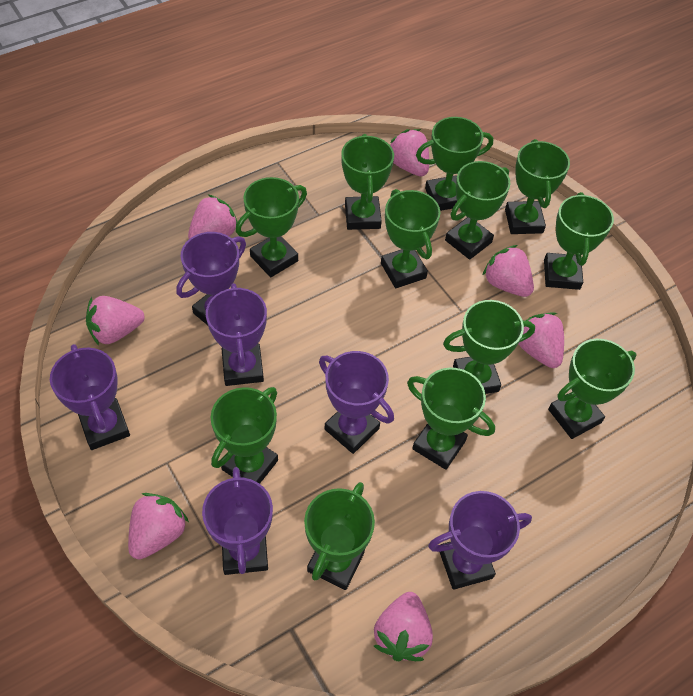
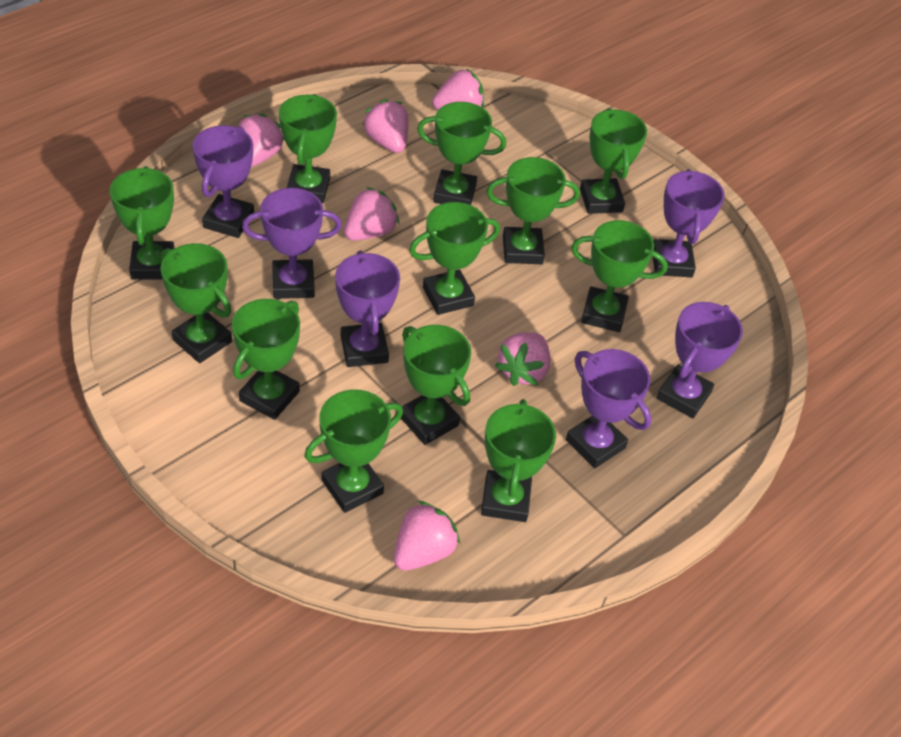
pink strawberry: [86,296,145,345] [128,493,189,560] [188,194,238,239] [374,592,433,661] [390,129,429,177] [482,245,534,297] [518,312,564,368] = 7 -> [238,113,285,167] [344,187,400,241] [362,99,408,153] [394,500,460,571] [432,69,484,110] [495,332,551,386] = 6

